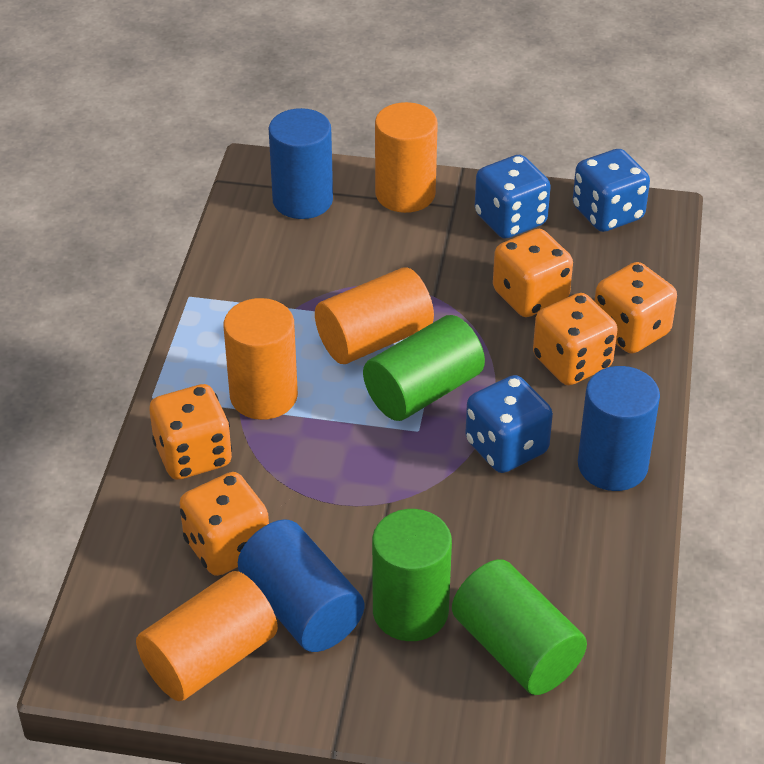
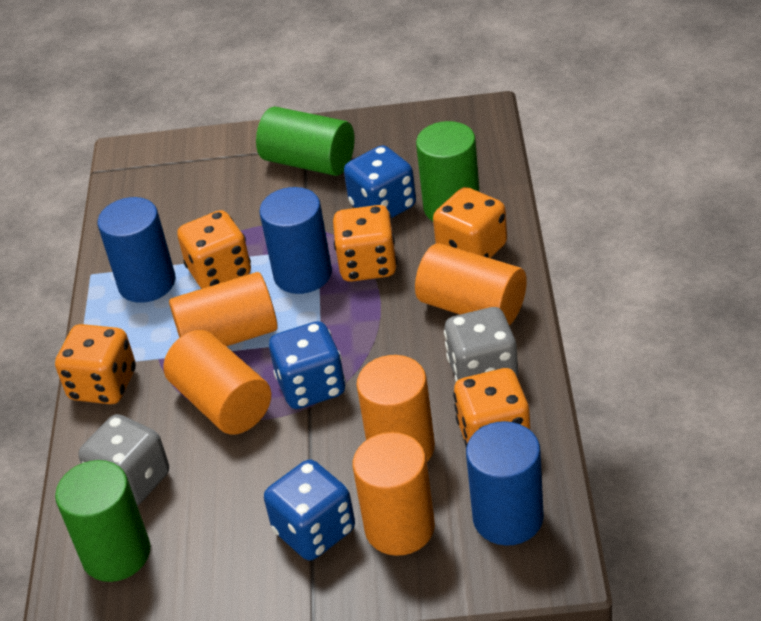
grey dice: none = 0 -> [78,414,169,506] [444,307,518,382] = 2
orange cylinder: [136,571,278,701] [224,298,298,420] [315,267,434,364] [375,102,438,213] = 4 -> [163,330,271,435] [169,272,278,346] [353,432,435,556] [357,355,435,462] [415,243,527,326] = 5

